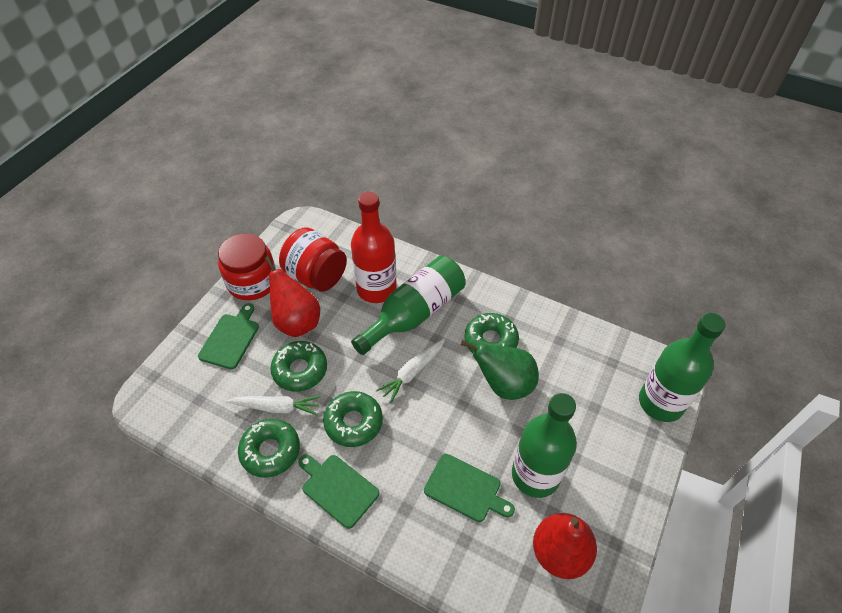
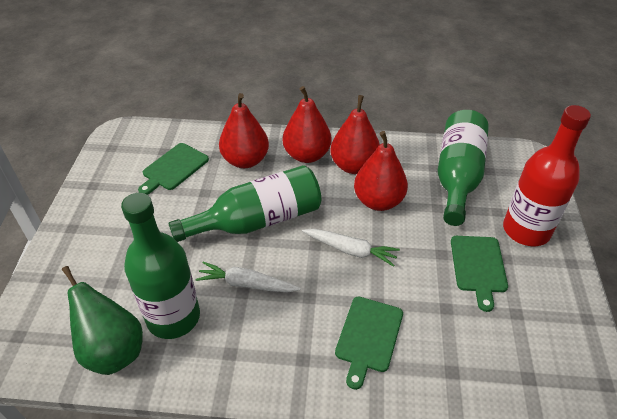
green donut: [238,419,300,478] [270,341,327,392] [323,391,383,447] [465,313,519,353] = 4 -> none = 0
red jar: [218,233,276,300] [279,227,347,291] = 2 -> none = 0
red pear: [265,256,320,337] [533,513,597,579] = 2 -> [219,93,269,168] [283,86,332,163] [330,95,380,174] [354,131,408,211] = 4

